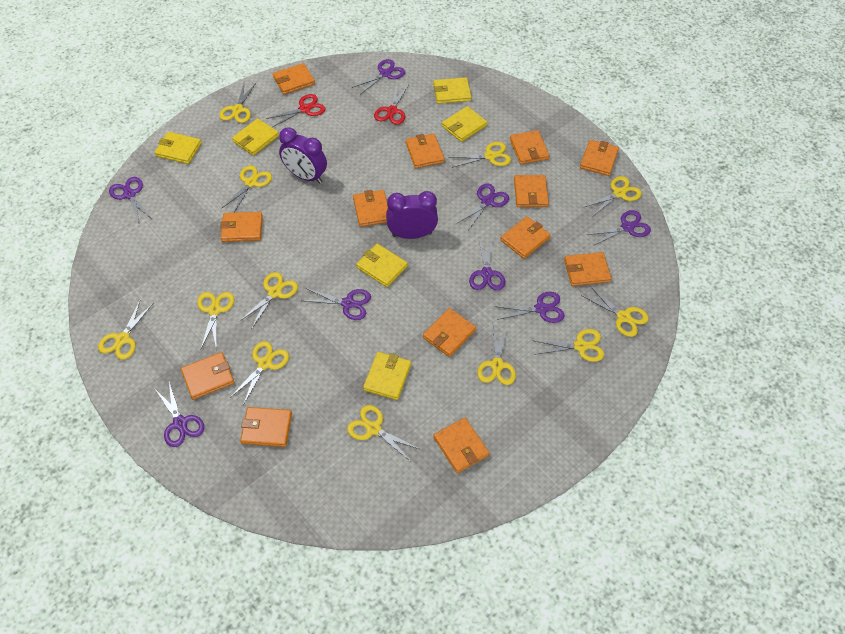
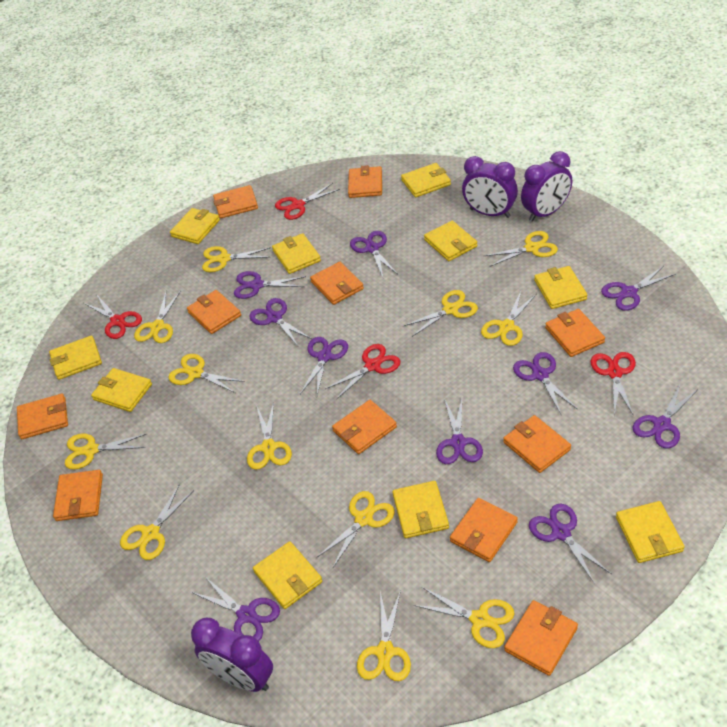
orange wallet: [181,352,234,400] [220,212,263,242] [240,407,292,447] [273,63,315,95] [353,190,388,227] [406,134,444,168] [423,308,476,357] [434,418,489,473] [500,216,551,259] [510,130,550,164] [514,175,549,207] [564,252,611,286] [580,140,619,176] = 13 -> [17,394,68,439] [53,470,103,521] [187,290,241,334] [213,185,258,218] [310,262,364,305] [332,400,397,454] [348,165,382,198] [450,498,518,562] [503,415,571,473] [504,600,578,676] [545,309,605,357] = 11
purple clock: [279,127,327,183] [386,191,438,239] = 2 -> [191,618,273,692] [462,156,518,218] [521,151,572,222] = 3
purple scissors: [109,177,153,223] [154,382,204,447] [303,288,371,320] [352,59,405,94] [458,183,509,230] [469,239,505,290] [494,292,565,323] [587,210,651,246] = 8 -> [191,576,280,641] [234,271,306,299] [249,298,312,346] [300,337,348,395] [350,231,397,277] [436,398,483,464] [513,352,578,416] [529,504,611,584] [601,266,675,311] [633,384,698,449] = 10
red scissors: [266,94,326,127] [374,84,408,125] = 2 -> [84,294,142,339] [275,183,340,220] [325,344,401,400] [590,352,636,416] = 4
yellow wallet: [155,132,201,164] [232,118,279,155] [356,244,408,287] [363,352,411,400] [433,77,472,104] [442,106,487,142] = 6 -> [49,336,102,380] [91,368,152,412] [170,208,220,244] [253,541,322,609] [272,233,321,274] [393,481,449,538] [401,163,451,198] [424,221,477,261] [534,266,587,309] [616,501,684,563] = 10

